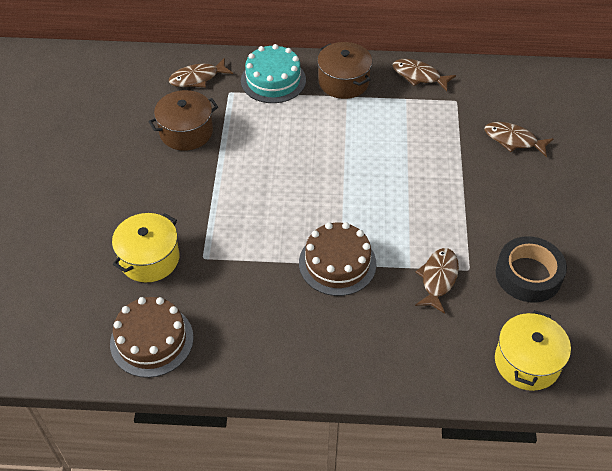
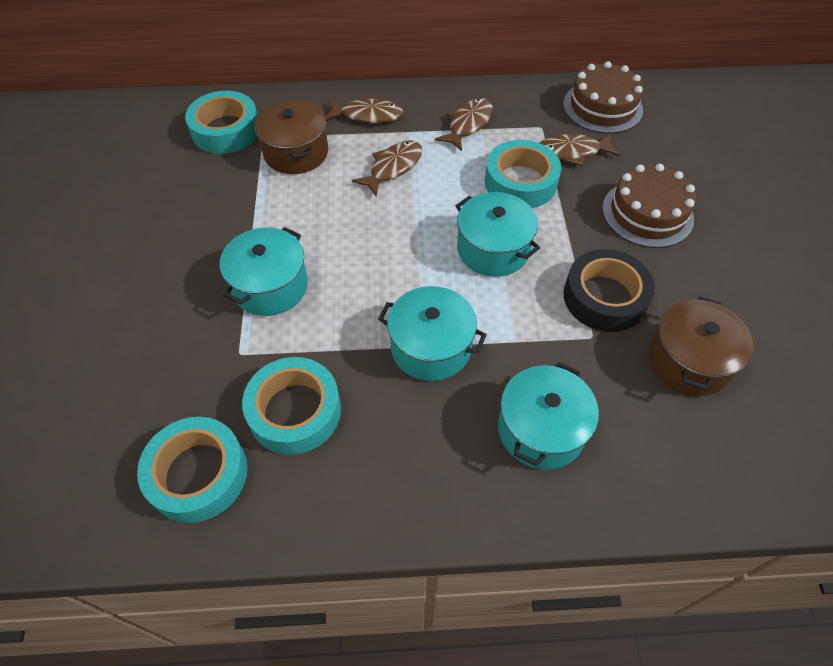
turquoise cake: [241,44,306,103] = 1 -> none = 0
turquoise pot: none = 0 -> [220,227,308,316] [378,286,487,381] [455,192,540,277] [498,362,599,469] = 4
turquoise tape: none = 0 -> [137,417,248,523] [185,91,258,154] [242,357,341,455] [485,140,561,208] = 4
yellow pot: [112,213,179,282] [495,310,571,391] = 2 -> none = 0

